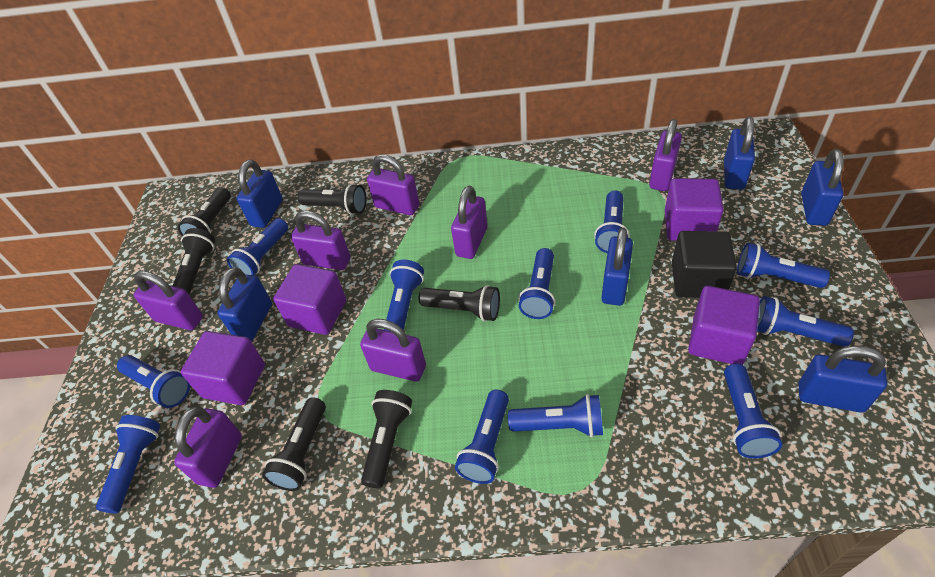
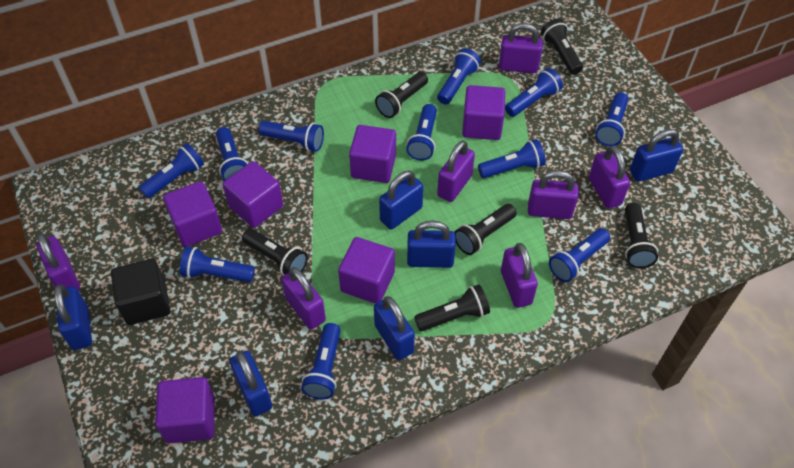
purple cube: [181,331,265,405] [273,264,346,335] [665,178,724,241] [688,286,760,365] = 4 -> [155,377,215,443] [163,181,222,247] [223,161,283,228] [338,237,395,304] [349,125,396,183] [462,85,505,140] = 6

